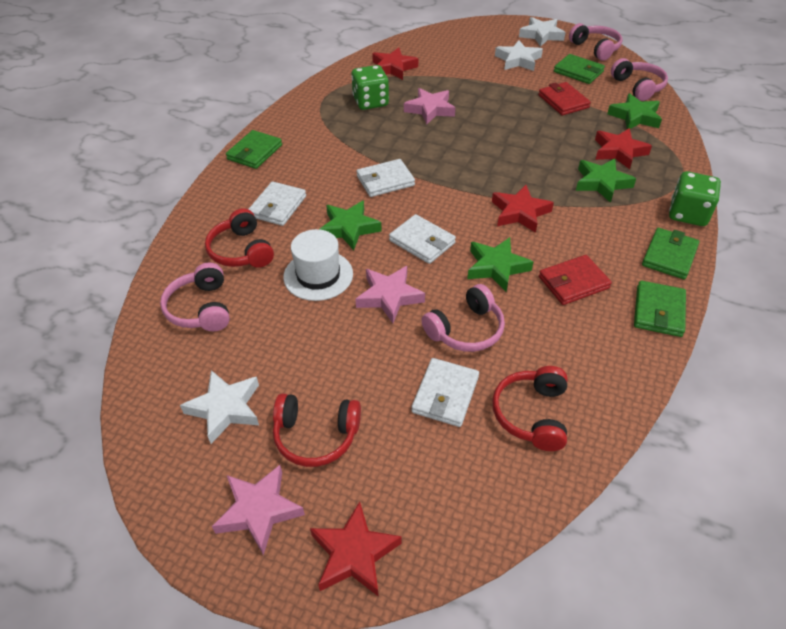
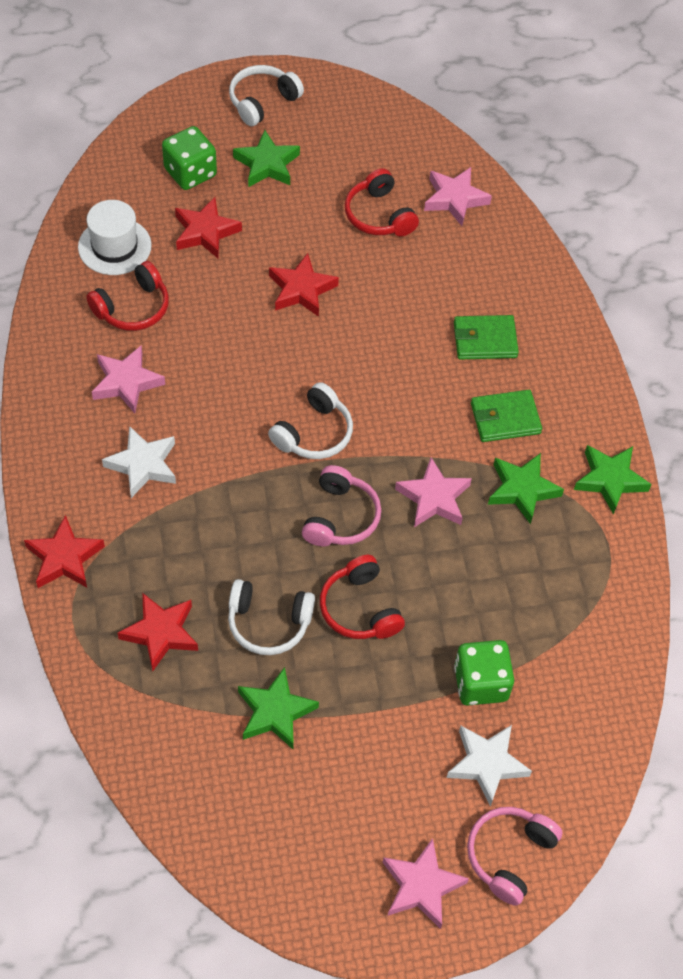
green wallet: [226,130,282,169] [554,54,605,84] [634,280,686,337] [642,228,700,279] = 4 -> [454,315,519,359] [471,390,542,442] = 2
pink headphones: [160,263,230,331] [421,284,505,352] [569,23,623,61] [611,58,668,101] = 4 -> [302,465,381,547] [467,807,563,906] = 2
pink star: [212,465,305,555] [356,266,425,323] [404,88,455,125] = 3 -> [92,346,165,413] [383,838,469,929] [395,457,472,527] [424,167,492,226] = 4
red wallet: [538,82,591,116] [539,255,612,305] = 2 -> none = 0
white headphones: none = 0 -> [228,579,315,655] [229,65,304,126] [268,382,353,459] = 3
white star: [180,370,259,444] [495,40,543,71] [519,17,566,47] = 3 -> [102,426,176,498] [446,725,532,807] = 2
white wallet: [248,181,306,226] [356,159,415,197] [389,214,456,264] [411,358,479,427] = 4 -> none = 0

